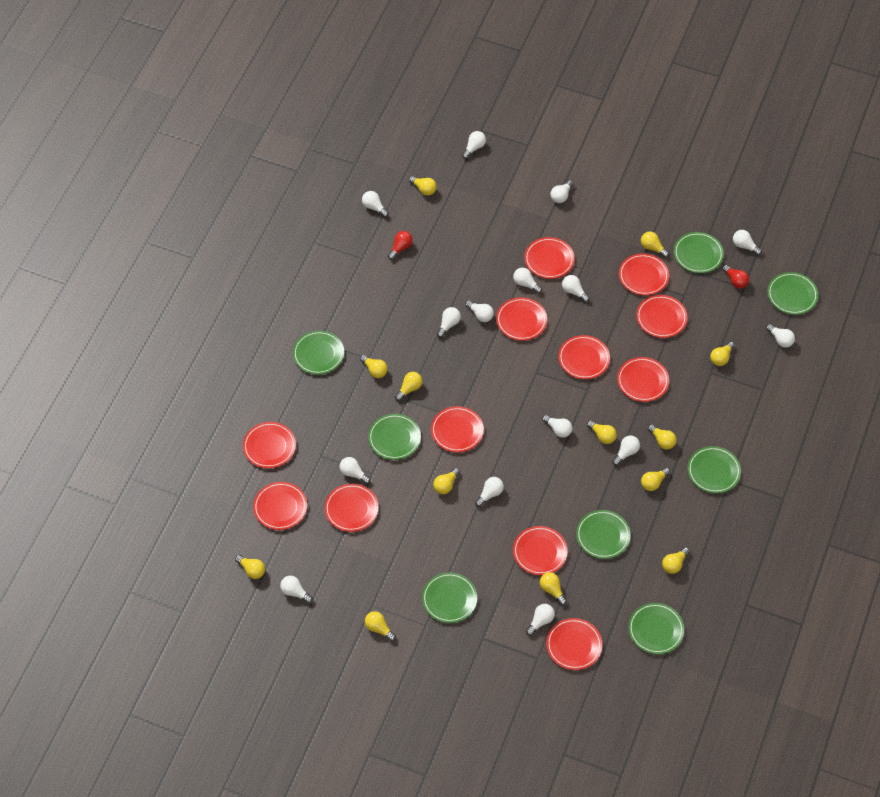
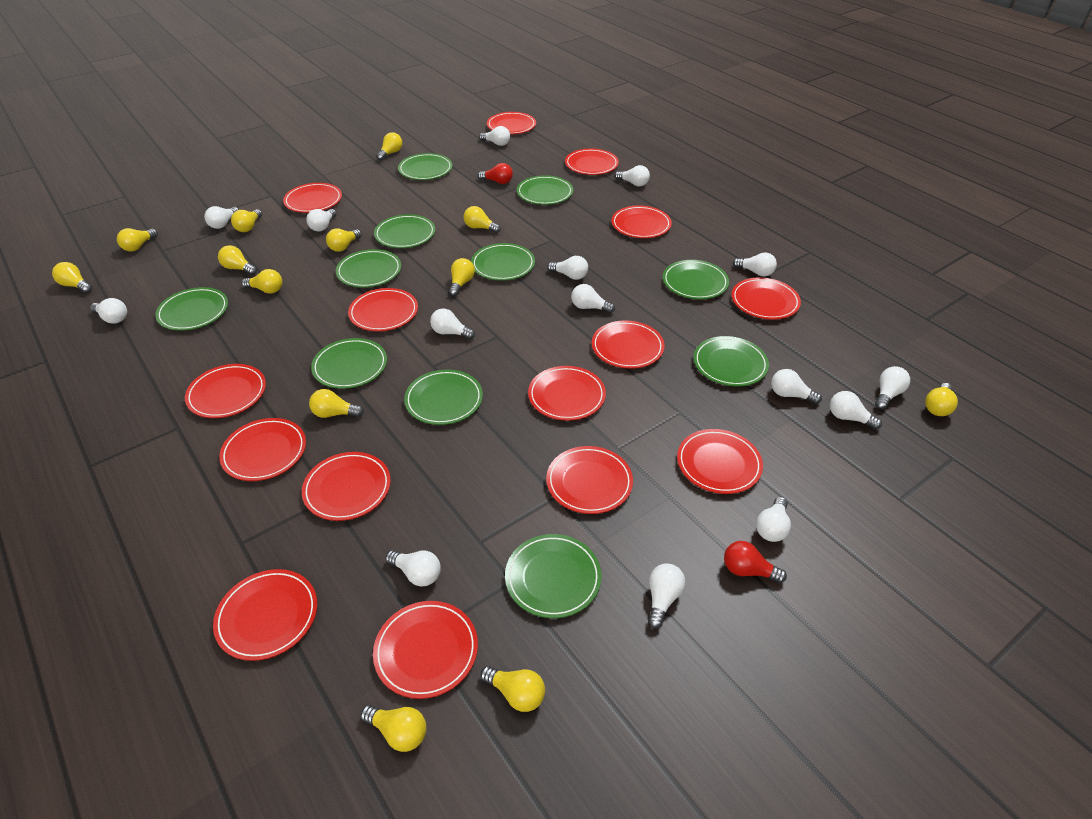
green plate: [293,330,344,375] [368,414,421,460] [422,572,477,623] [576,510,631,559] [628,603,684,654] [674,232,724,273] [688,446,741,493] [767,272,818,315] = 8 -> [155,287,228,331] [311,338,387,389] [336,249,401,288] [374,214,435,248] [398,153,453,180] [404,369,483,425] [471,243,535,281] [505,534,602,618] [517,175,573,205] [663,260,729,299] [693,336,769,386] = 11
red plate: [243,422,296,468] [253,482,307,530] [325,484,379,532] [431,406,484,452] [496,297,547,341] [513,526,568,575] [524,237,575,279] [546,618,602,670] [558,335,610,379] [617,357,669,402] [619,253,669,296] [636,295,688,338] = 12 -> [185,364,266,418] [213,569,317,661] [219,418,306,481] [283,183,342,213] [302,452,391,521] [348,288,418,331] [373,601,478,699] [487,112,536,134] [528,366,606,421] [546,446,633,514] [565,148,619,175] [592,321,665,369] [611,205,672,238] [677,429,763,494] [731,278,801,320] = 15

